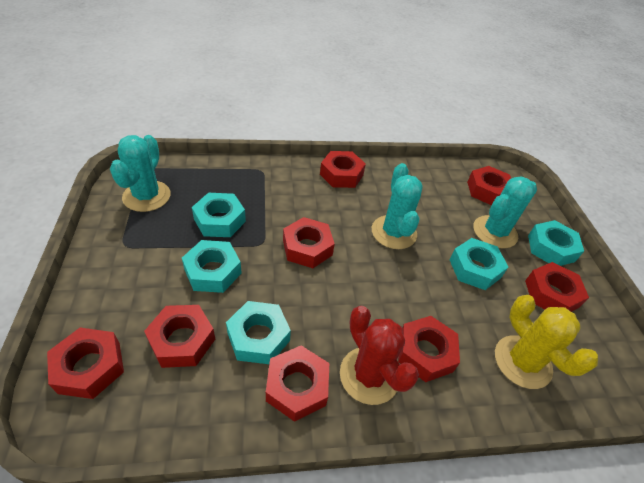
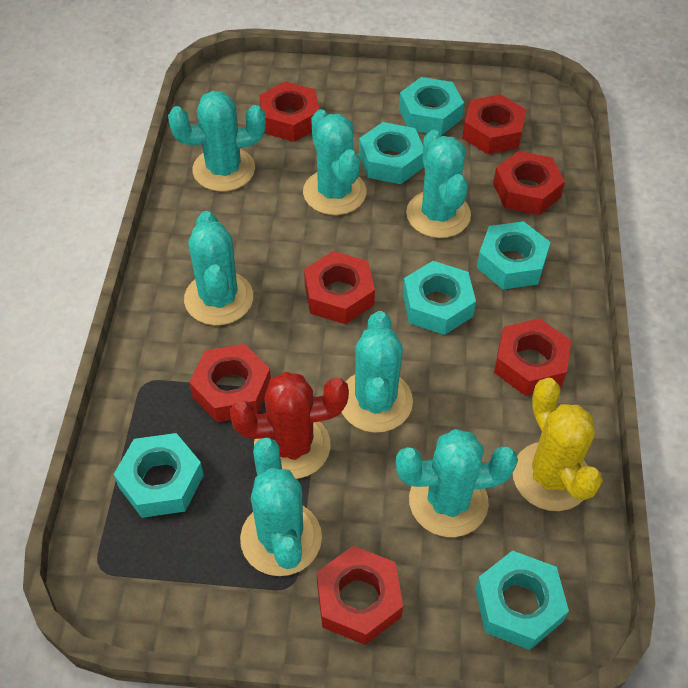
red nut: [47,328,124,399] [144,305,215,368] [266,345,329,422] [283,217,335,268] [320,151,366,188] [398,316,460,382] [467,166,511,205] [525,262,589,312] = 8 -> [189,344,271,422] [259,81,320,142] [304,251,375,324] [317,546,403,645] [462,94,526,154] [493,151,565,215] [494,318,571,396] = 7
turquoise cactus: [110,135,171,212] [372,163,423,249] [473,176,537,249] = 3 -> [168,91,266,192] [184,211,253,325] [240,438,322,576] [303,109,366,215] [342,311,413,433] [396,429,518,537] [406,130,471,238] = 7
turquoise nut: [182,240,242,293] [192,193,246,237] [226,301,291,364] [450,238,508,290] [528,220,584,266] = 5 -> [114,433,204,518] [359,122,424,184] [399,77,464,135] [403,261,476,335] [475,550,569,650] [477,221,550,289] = 6

